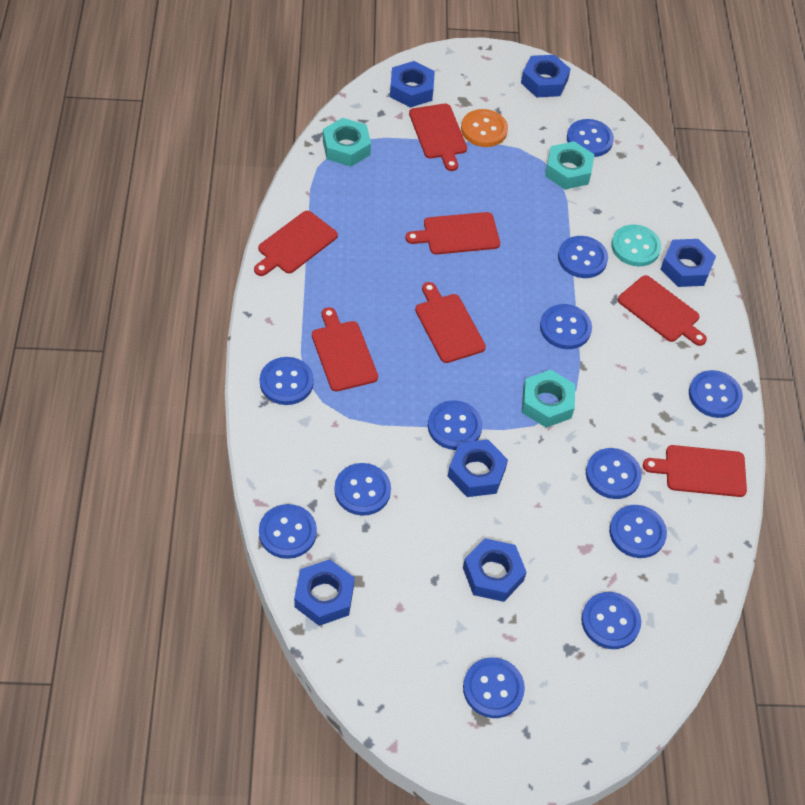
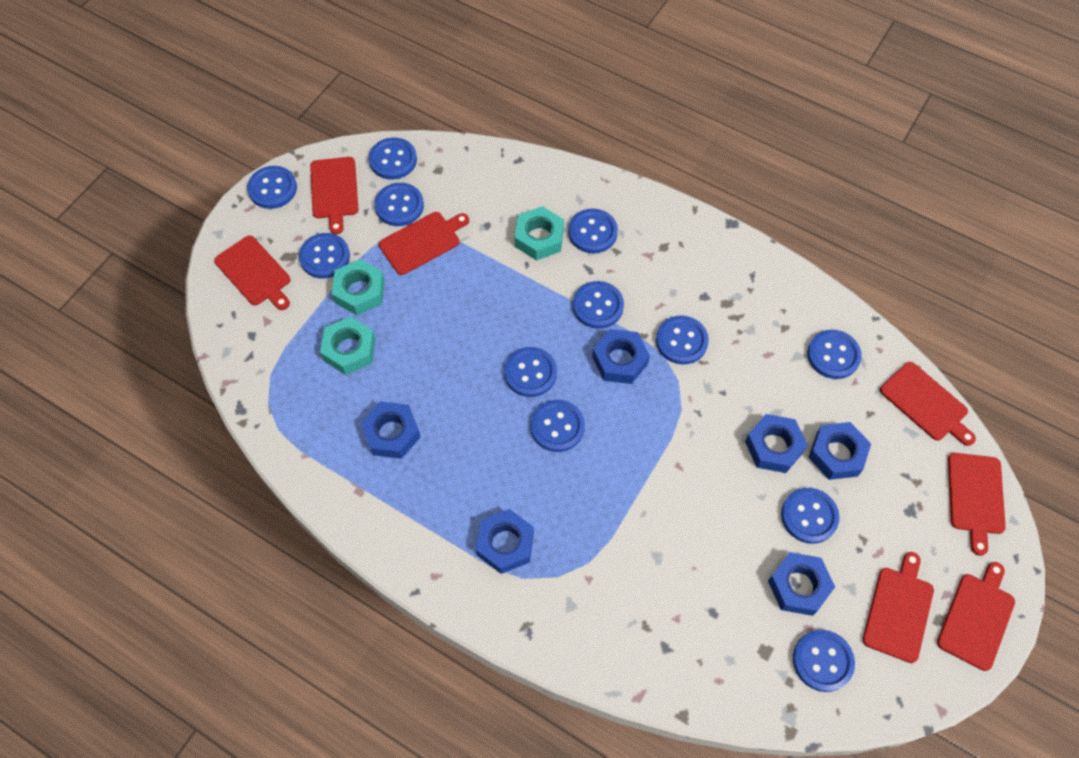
orange button: [461,109,508,147] = 1 -> none = 0
turquoise button: [611,224,661,266] = 1 -> none = 0

